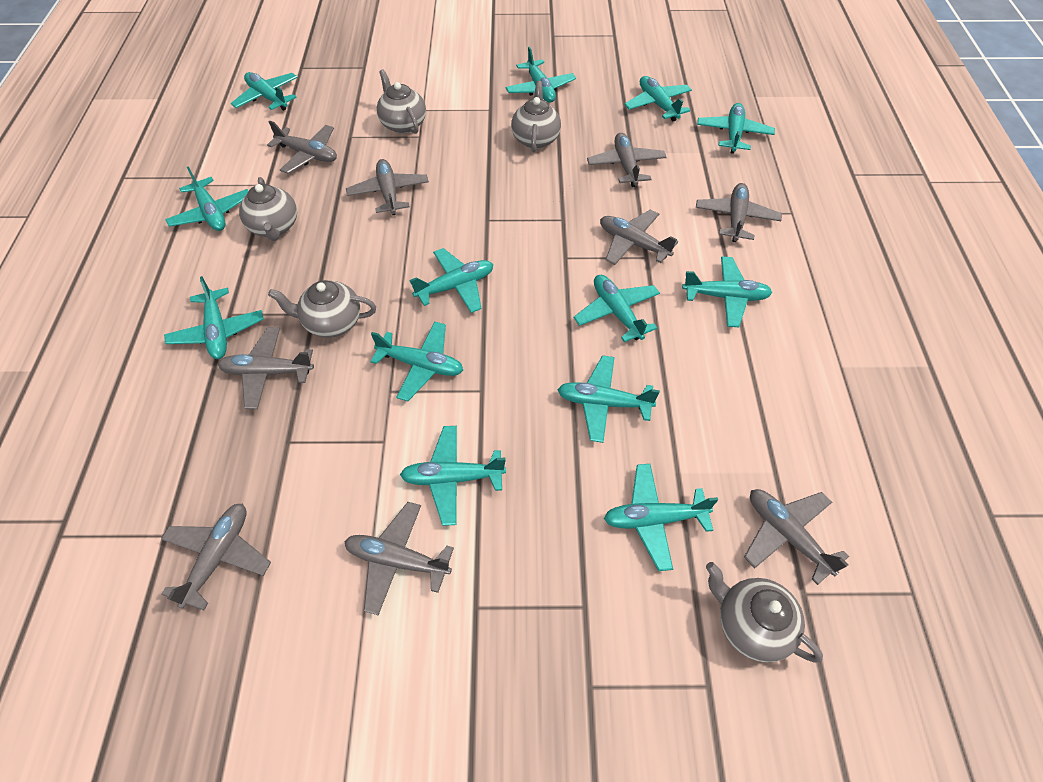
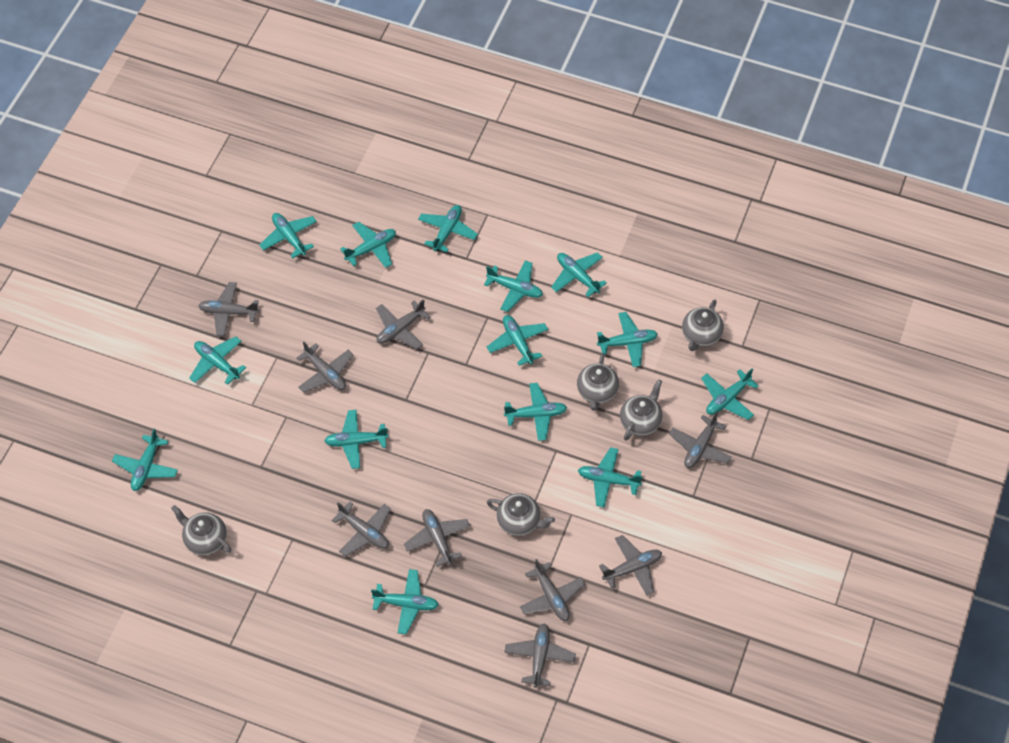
turquoise plane: [164,276,263,359] [165,166,248,231] [231,72,298,111] [370,322,463,401] [400,426,506,526] [409,248,493,313] [506,46,576,103] [557,355,660,443] [574,275,660,342] [604,464,718,571] [624,76,692,122] [682,256,772,327] [697,103,775,154] = 13 -> [112,429,178,491] [189,336,246,385] [260,213,317,258] [324,410,388,469] [340,222,396,268] [371,569,439,634] [418,205,478,252] [484,260,543,312] [487,315,548,366] [504,383,567,441] [551,252,607,297] [578,447,643,507] [597,312,658,367] [701,369,759,420] = 14

